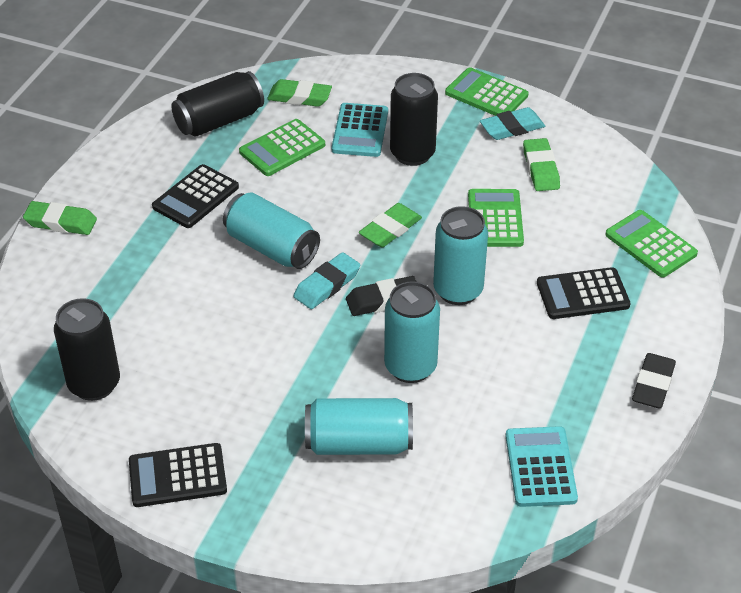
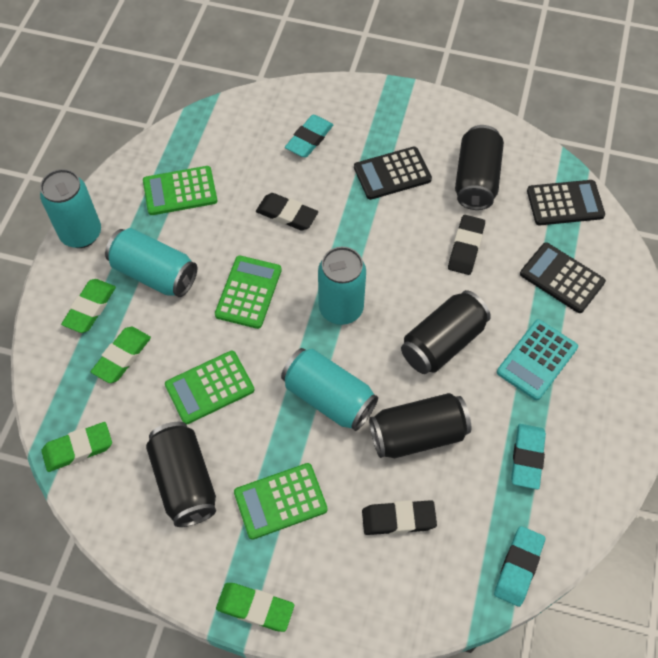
black can: [54,298,120,401] [171,71,264,137] [390,73,438,166] = 3 -> [146,422,216,527] [369,393,471,458] [401,290,491,374] [455,125,504,210] = 4
black eraser: [346,276,417,316] [632,353,676,409] = 2 -> [256,193,318,231] [362,500,437,535] [448,215,485,275] = 3
turquoise calculator: [332,103,388,157] [505,426,578,507] = 2 -> [497,319,578,400] = 1
turquoise eraser: [294,252,360,309] [480,107,545,140] = 2 -> [285,115,334,158] [494,526,545,607] [511,424,546,489] = 3

